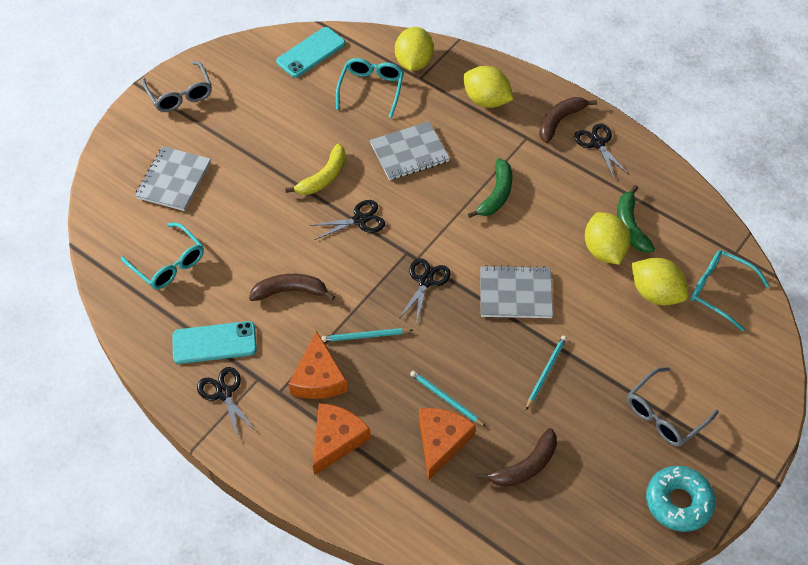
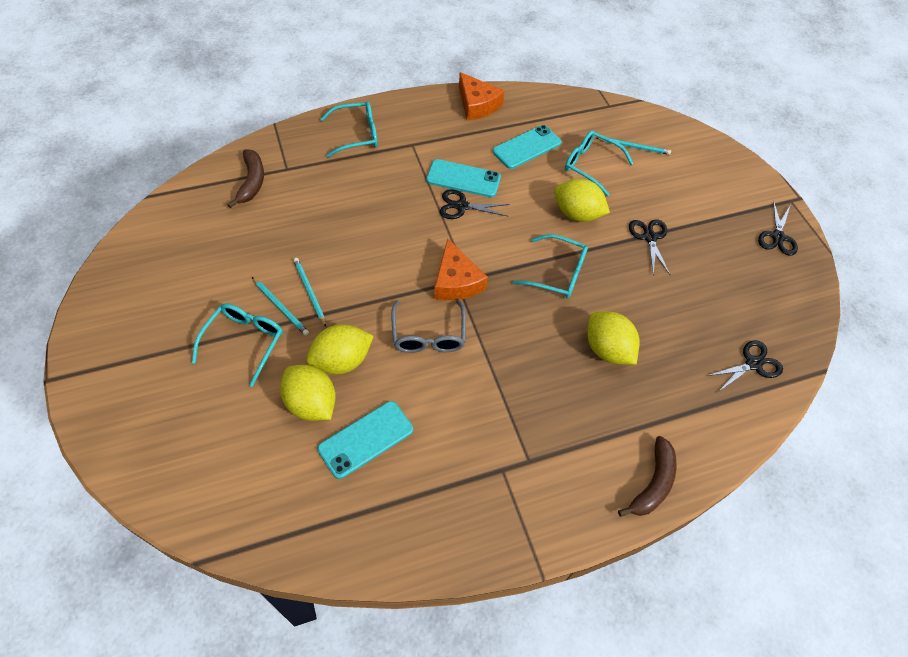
brown banana: [249,274,335,301] [478,428,557,487] [539,97,597,143] = 3 -> [227,149,264,208] [618,436,677,517] = 2
green banana: [468,158,513,218] [617,185,655,252] = 2 -> none = 0
grey glasses: [142,61,212,112] [627,367,719,447] = 2 -> [391,300,466,353] = 1
grey notebook: [135,146,211,211] [370,121,450,180] [480,265,553,318] = 3 -> none = 0
orange cheese: [289,331,348,399] [313,403,371,475] [419,408,476,480] = 3 -> [434,239,488,300] [459,72,505,121] = 2
turquoise donut: [646,466,715,532] = 1 -> none = 0
turquoise glasses: [121,223,204,289] [336,58,404,118] [690,250,770,331] = 3 -> [192,303,283,387] [320,101,378,157] [513,234,588,298] [565,130,634,196] = 4
turquoise phone: [172,321,257,364] [276,27,345,78] = 2 -> [318,401,413,479] [426,159,501,198] [493,125,562,169] = 3
yellow banana: [285,144,346,195] = 1 -> none = 0

